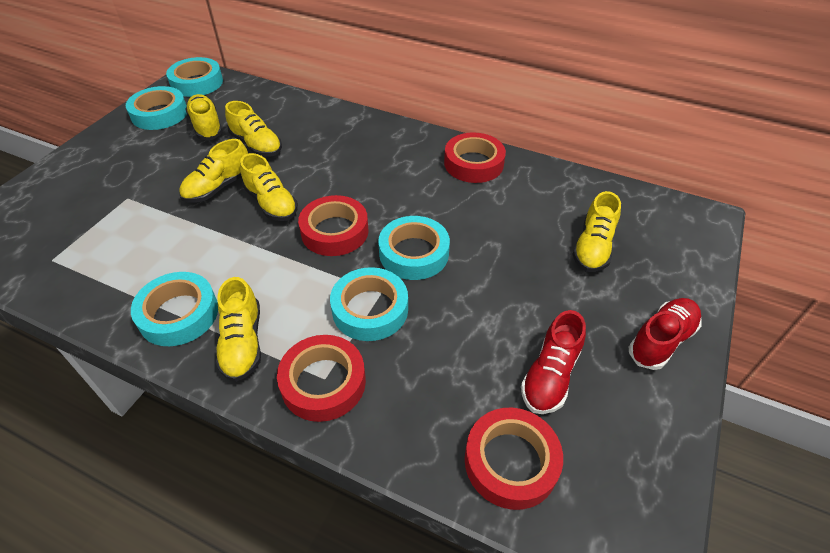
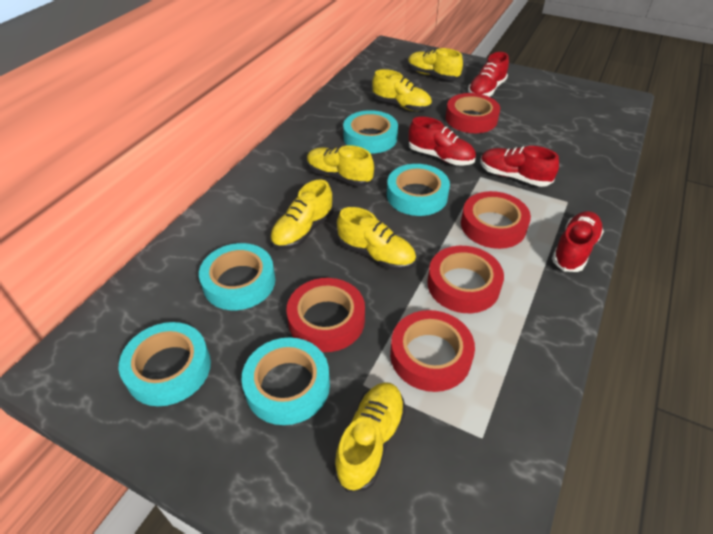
red shoe: [521,310,586,414] [629,298,702,370] = 2 -> [408,117,476,166] [468,52,509,97] [480,146,559,187] [552,211,604,272] = 4
red tape: [277,335,366,422] [298,195,369,256] [444,132,506,183] [465,408,563,510] = 4 -> [286,278,365,352] [390,310,475,392] [427,246,504,313] [446,93,500,133] [461,191,531,249] = 5

